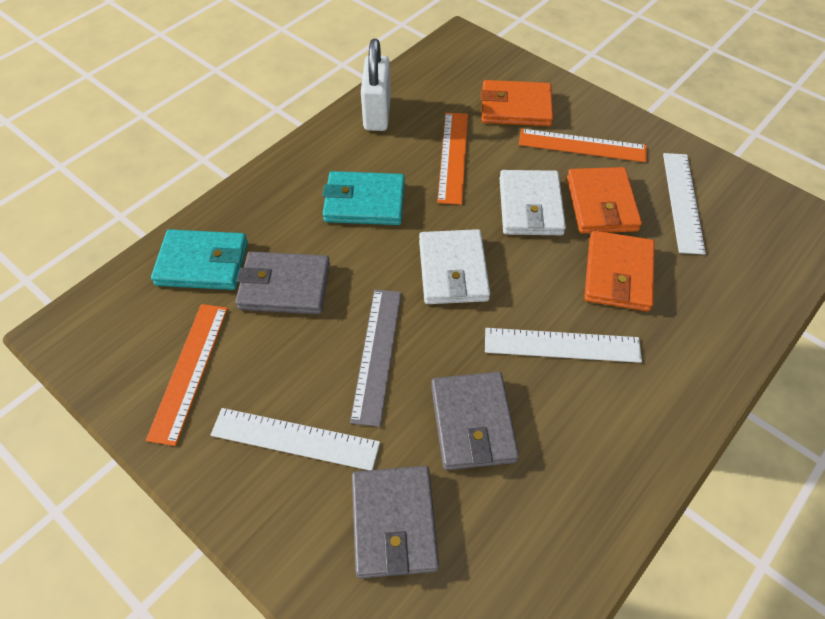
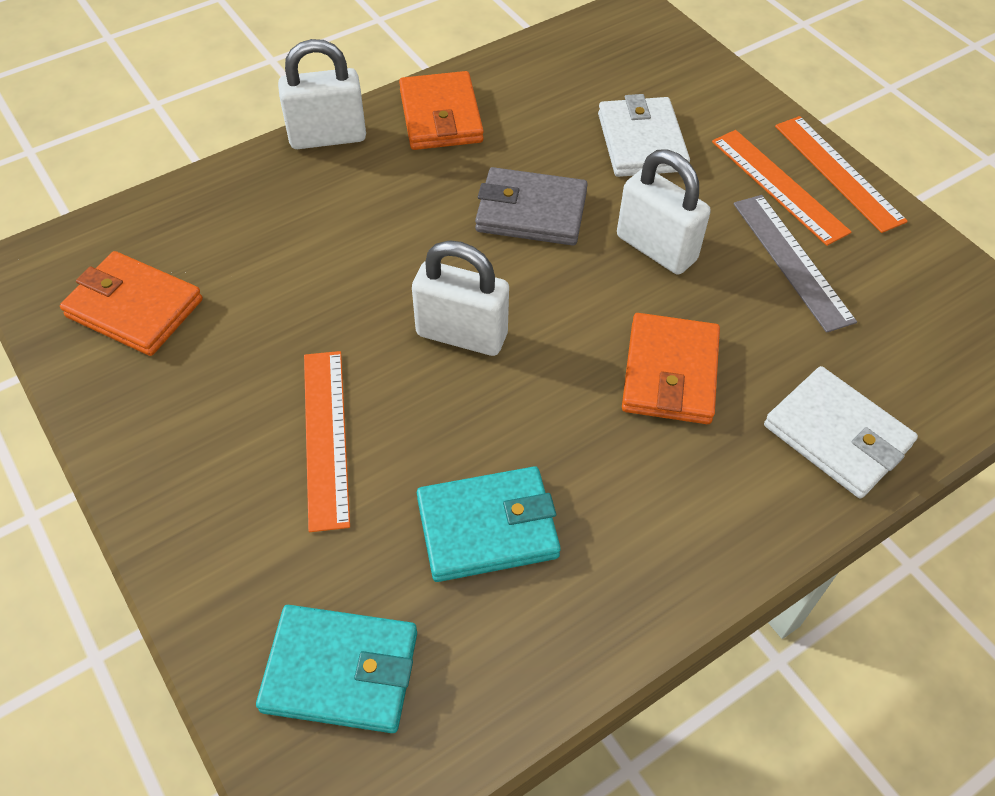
grey wallet: [235,251,330,314] [352,466,439,579] [431,372,519,470] = 3 -> [475,167,588,246] = 1
white padlock: [361,39,391,131] = 1 -> [278,39,366,149] [412,240,509,356] [617,149,711,274] = 3
white ruler: [211,408,380,470] [485,328,642,363] [663,153,706,255] = 3 -> none = 0

